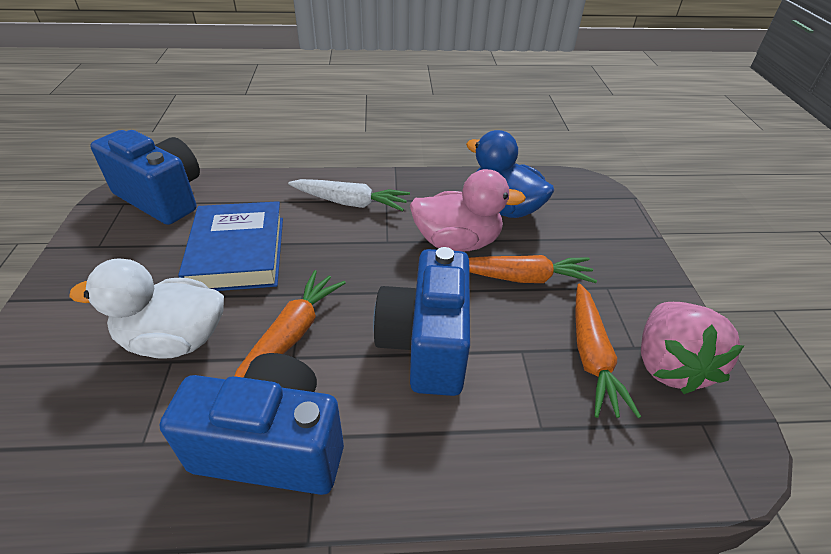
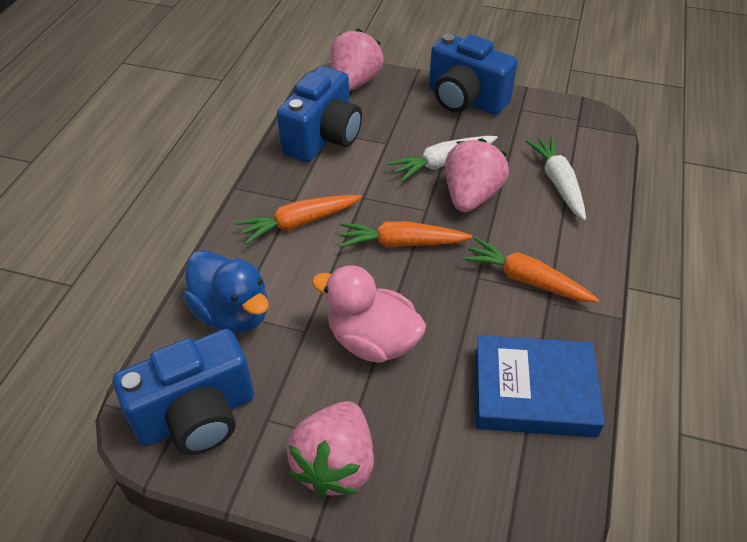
pink strawberry: [641,302,744,394] = 1 -> [287,401,374,497] [331,29,383,91] [445,138,509,212] = 3
white carrot: [288,179,410,211] = 1 -> [388,136,498,182] [526,136,586,221] = 2
white duck: [69,258,224,359] = 1 -> none = 0

